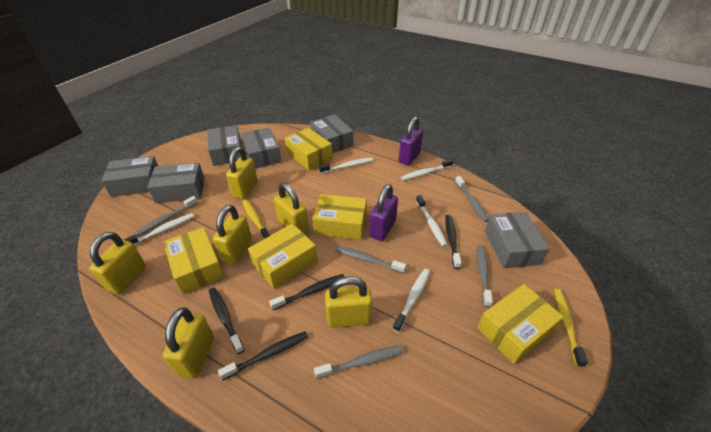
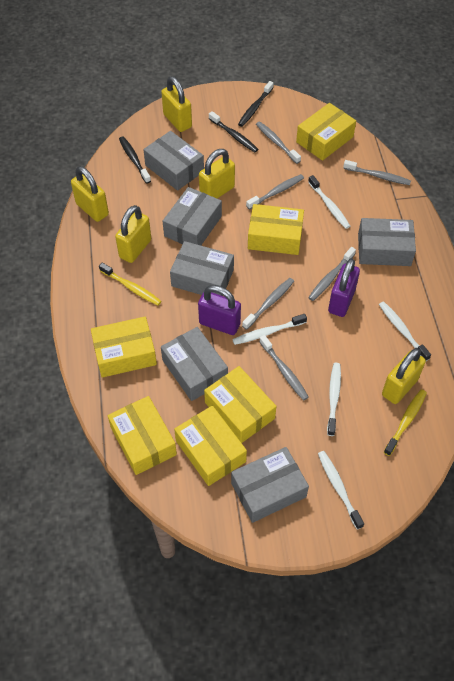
black toothbrush: [209,288,244,354] [218,331,308,381] [269,274,345,310] [445,215,461,269] = 4 -> [119,136,151,184] [209,111,258,152] [238,81,274,127] = 3
grey toothbrush: [134,196,198,237] [314,345,404,379] [336,246,406,274] [455,176,489,222] [477,244,493,307] = 5 -> [242,278,294,330] [246,174,304,210] [256,121,301,164] [259,335,309,401] [308,247,356,301] [343,160,411,185] = 6
yellow box: [163,227,224,294] [248,223,317,289] [285,128,333,170] [312,194,367,240] [477,284,564,364] = 5 -> [91,317,157,378] [108,396,177,475] [174,406,247,486] [204,366,276,443] [248,204,304,255] [296,103,356,161] = 6
yellow padlock: [89,232,146,295] [163,308,214,378] [213,205,252,265] [226,147,258,199] [274,183,309,234] [325,276,372,328] = 6 -> [71,166,109,222] [115,205,151,263] [161,76,192,132] [199,149,235,198] [382,348,426,404] = 5

